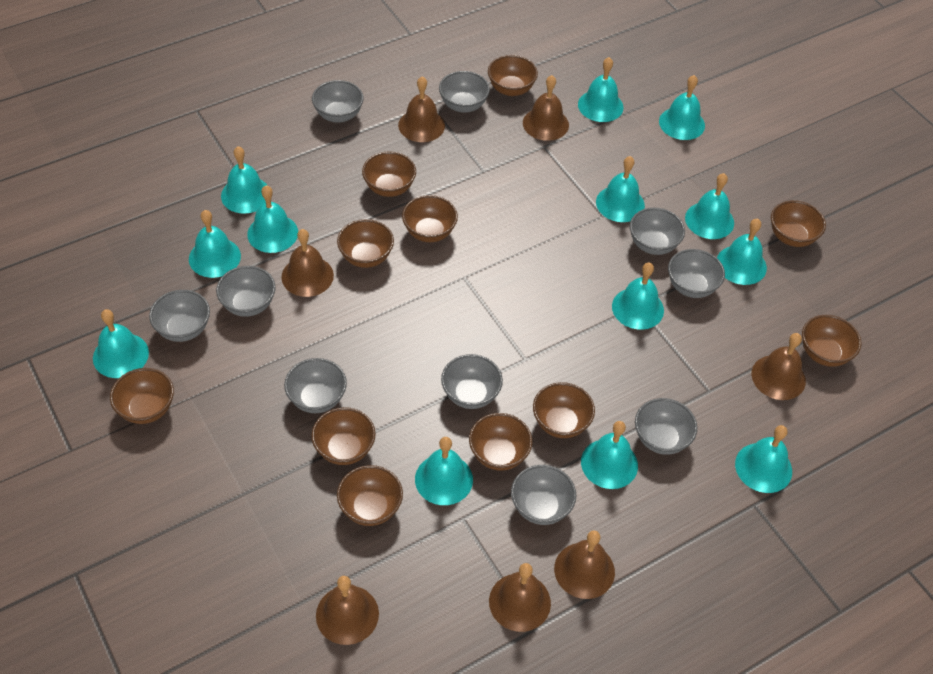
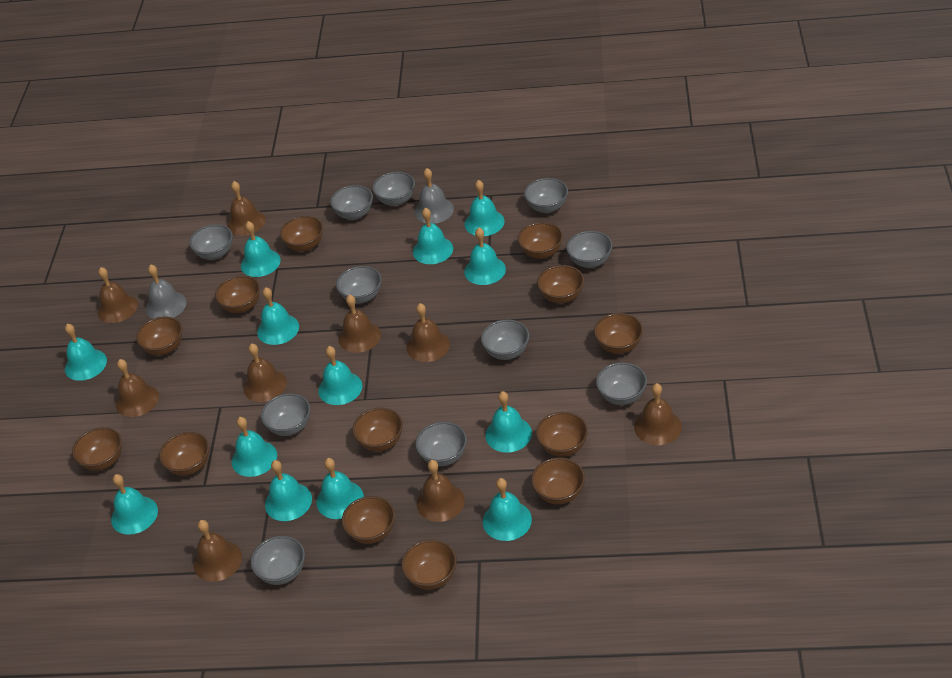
brown bell: [281,229,334,297] [316,576,379,645] [398,76,445,142] [489,563,551,632] [523,75,569,141] [554,530,615,599] [752,333,806,400] = 7 -> [97,267,138,323] [116,359,159,417] [193,520,242,582] [227,181,266,236] [243,343,287,402] [338,294,381,353] [407,303,450,362] [417,460,465,522] [634,383,682,445] = 9
brown bowl: [110,368,174,424] [311,407,376,465] [337,219,394,268] [337,465,403,526] [362,152,416,197] [402,195,458,242] [469,413,532,471] [488,55,538,96] [533,382,595,438] [771,200,826,247] [802,315,861,367] = 11 -> [72,427,122,471] [136,317,182,355] [159,432,209,476] [215,276,260,313] [280,216,323,251] [342,496,395,544] [352,408,403,451] [401,539,457,590] [518,222,563,259] [531,457,585,504] [536,412,588,457] [537,265,584,303] [594,313,643,354] = 13
grey bell: none = 0 -> [146,264,187,319] [415,168,454,224] = 2
grey bowl: [149,290,210,342] [216,266,276,317] [284,358,347,413] [312,80,364,123] [439,71,490,113] [441,354,503,409] [511,465,576,525] [630,208,685,255] [635,398,697,455] [668,249,725,298] = 10 -> [189,224,233,260] [251,536,305,585] [261,393,310,436] [330,185,373,220] [336,266,382,303] [372,172,415,206] [415,422,467,466] [481,319,529,360] [524,178,568,213] [566,231,613,268] [596,362,647,405] = 11

